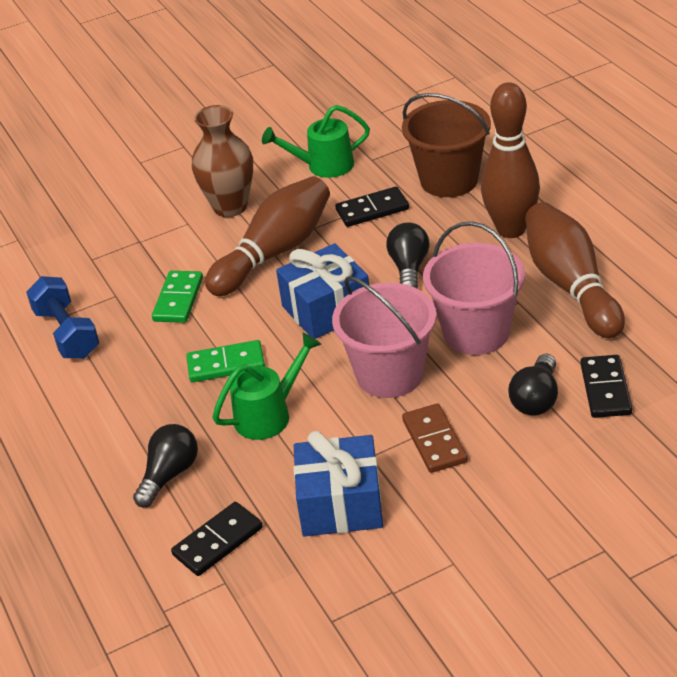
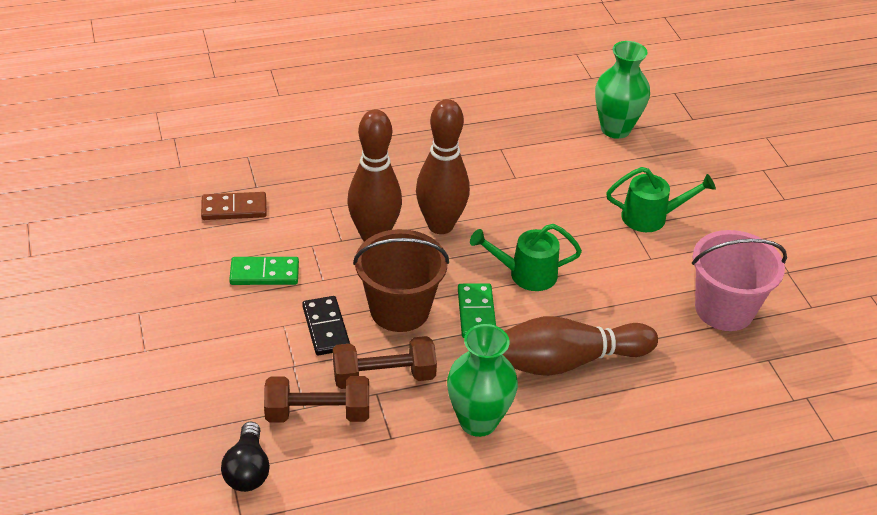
black domino: [171,502,263,576] [335,187,409,227] [580,355,632,418] = 3 -> [302,296,350,355] = 1
black light bulb: [133,424,198,508] [386,223,430,288] [508,354,558,416] = 3 -> [221,422,270,492] = 1
blue dumbbell: [26,276,100,359] = 1 -> none = 0
blue gift: [276,243,369,339] [294,431,383,536] = 2 -> none = 0
brown dumbbell: none = 0 -> [264,376,369,423] [333,336,437,389] = 2
brown vase: [192,105,253,217] = 1 -> none = 0
green vase: none = 0 -> [447,324,518,437] [595,41,650,139] = 2
pink bucket: [332,276,436,398] [423,221,525,355] = 2 -> [692,230,787,331] = 1

